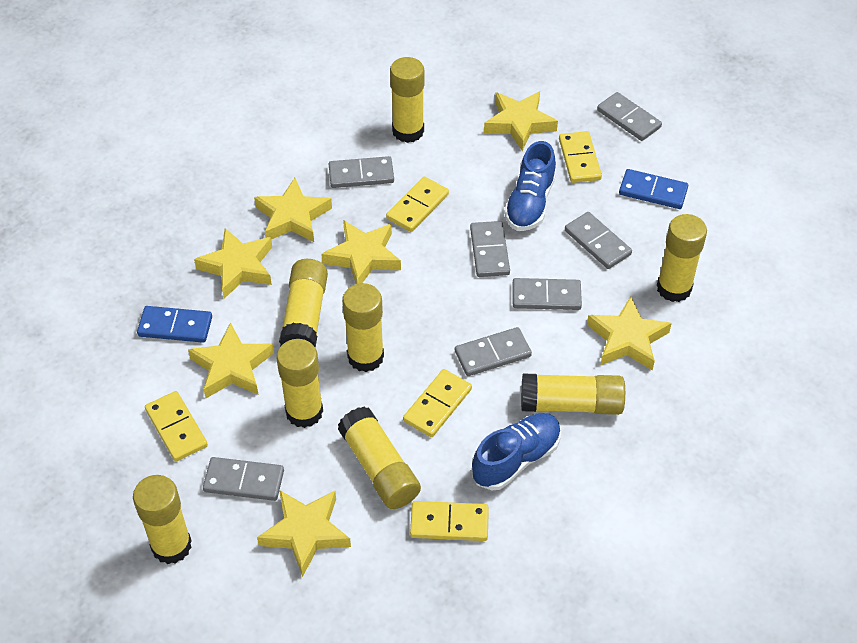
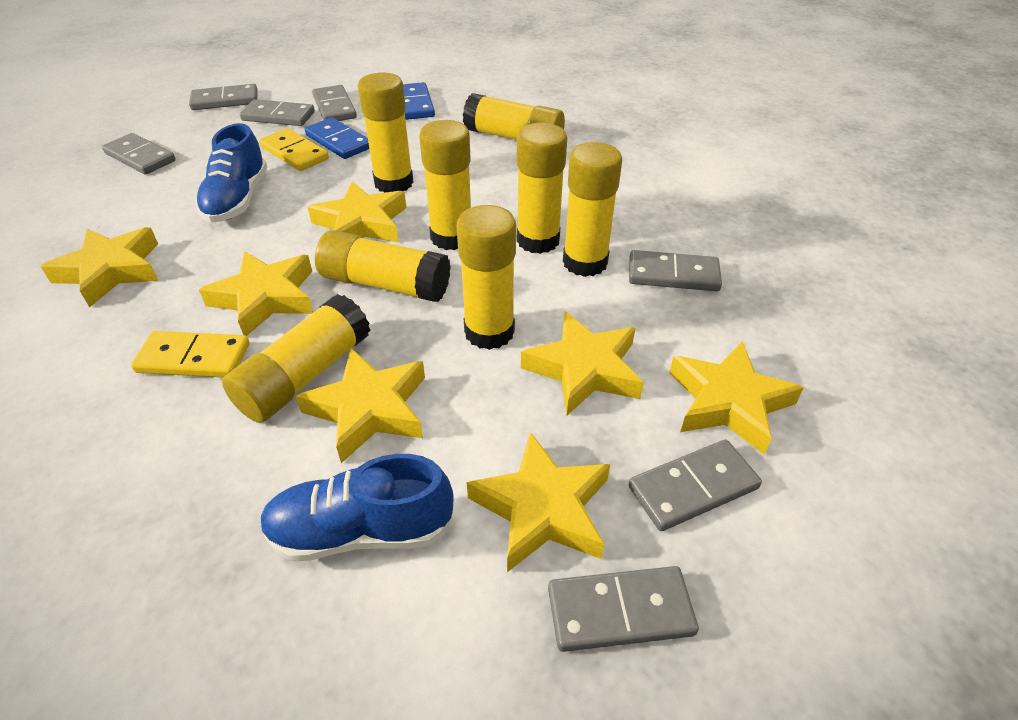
yellow domino: [145,391,208,461] [386,177,449,232] [403,369,472,437] [410,501,489,541] [559,131,602,183] = 5 -> [131,331,250,378] [259,128,329,171] = 2

